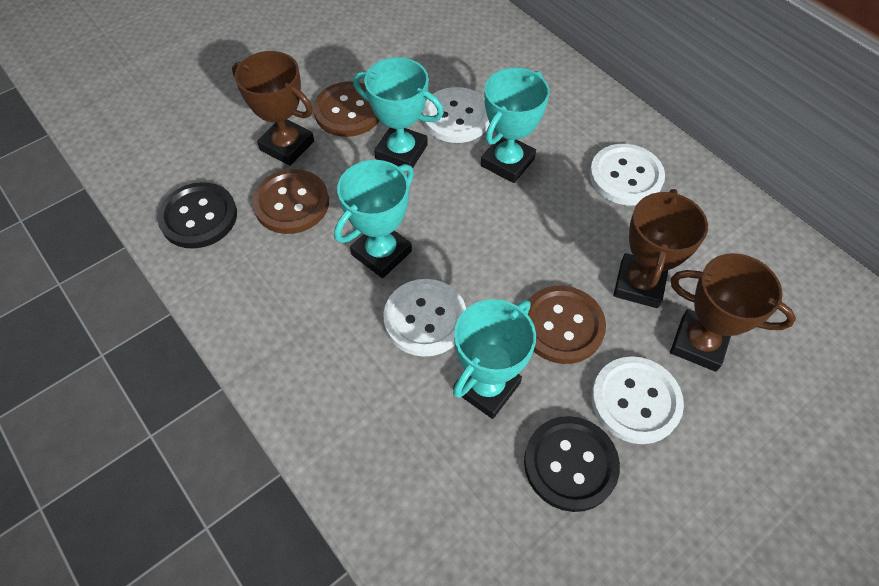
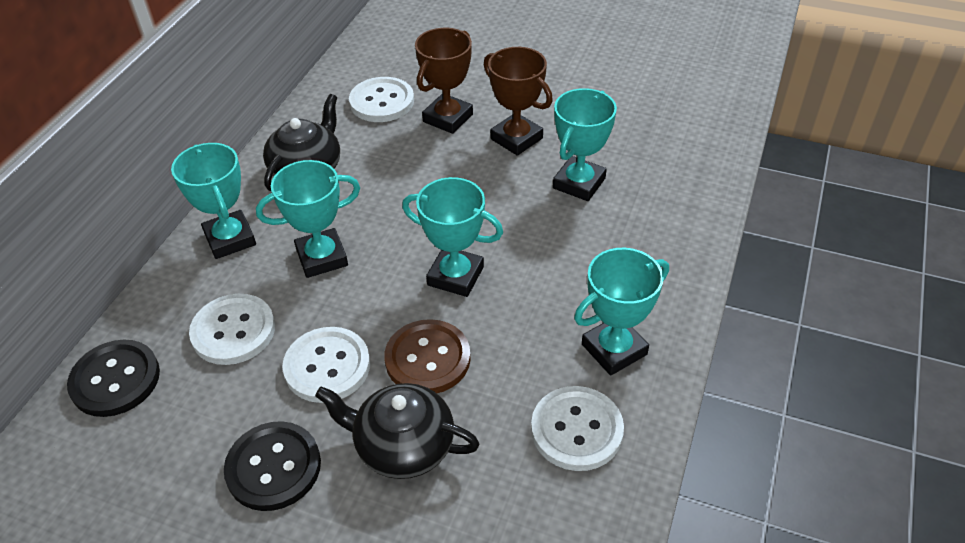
black teapot: none = 0 -> [263,94,340,191] [315,383,479,479] = 2
brown button: [252,169,329,234] [313,81,379,137] [527,286,606,364] = 3 -> [384,319,471,393] = 1
brown trophy: [232,51,314,166] [614,189,708,308] [670,253,796,372] = 3 -> [415,28,473,134] [484,47,553,156] = 2
turquoise trophy: [334,160,414,278] [353,57,444,168] [453,299,536,419] [481,68,550,183] = 4 -> [171,143,256,259] [256,160,360,278] [402,177,503,297] [553,88,617,201] [574,248,669,376] = 5

